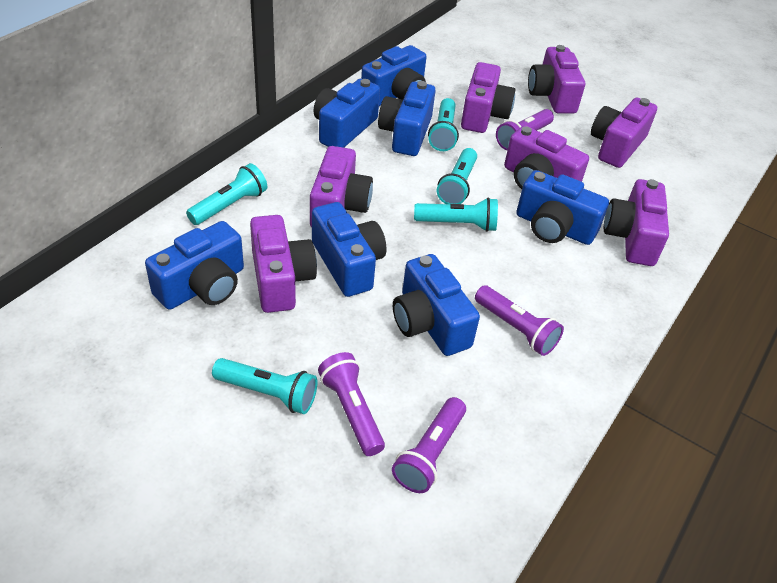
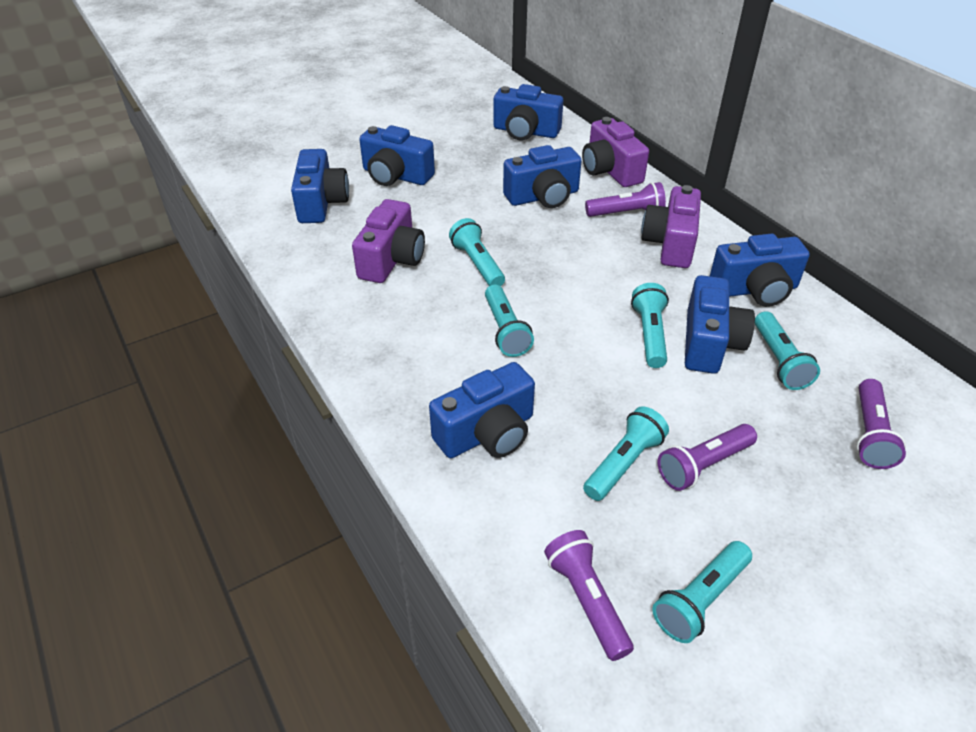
purple camera: [250,215,317,313] [310,146,373,227] [461,62,516,133] [504,125,589,189] [528,45,585,114] [591,98,657,168] [604,179,669,266] = 7 -> [352,199,425,283] [582,117,649,187] [641,185,701,268] = 3
turquoise flashlight: [186,163,267,225] [212,358,317,414] [414,197,498,232] [428,98,459,151] [437,148,477,204] = 5 -> [449,218,505,286] [485,284,534,357] [583,406,669,501] [631,283,669,368] [652,541,752,643] [755,311,820,390] = 6

